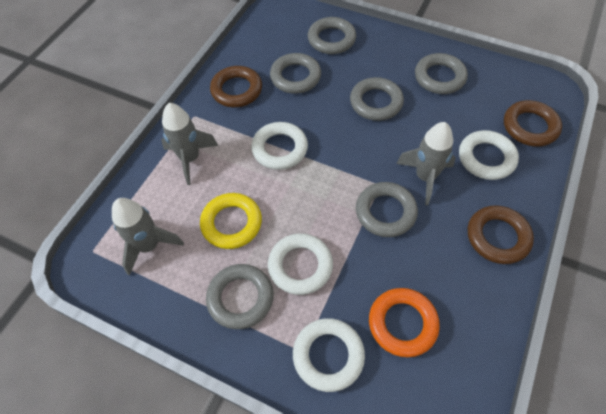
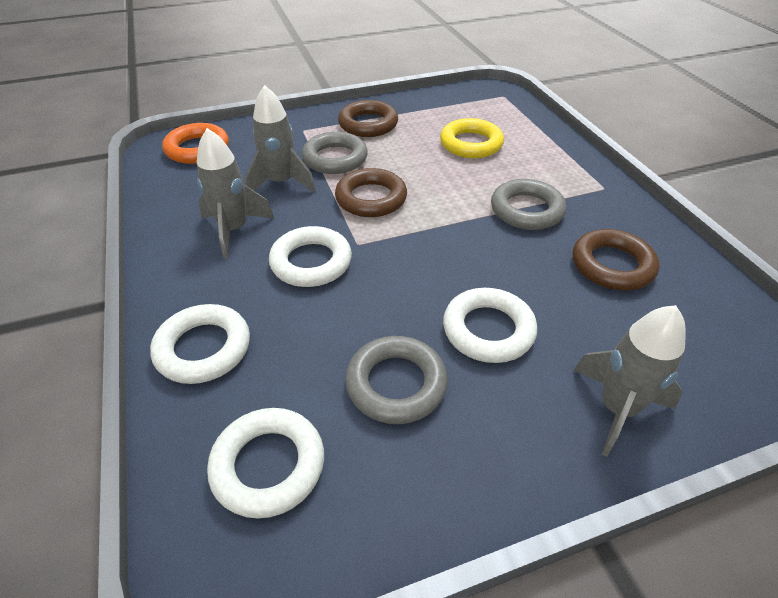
grey ring: [206,264,274,329] [270,53,321,94] [308,17,356,54] [350,77,404,121] [356,182,418,237] [415,53,468,94] = 6 -> [302,132,368,174] [345,336,448,424] [491,179,566,230] = 3

